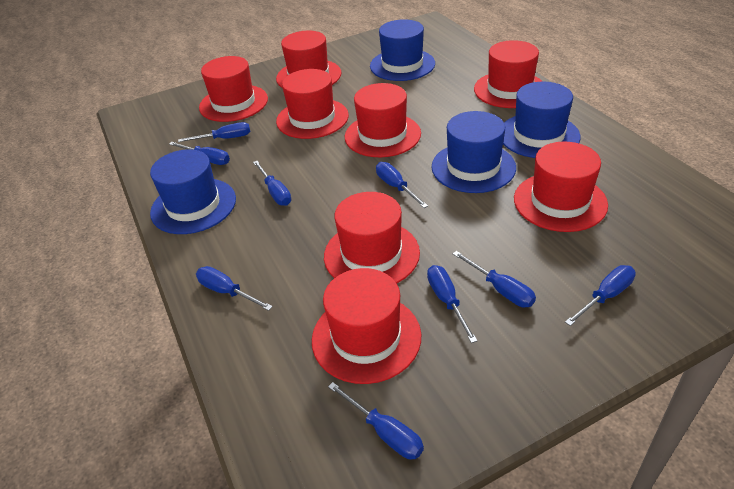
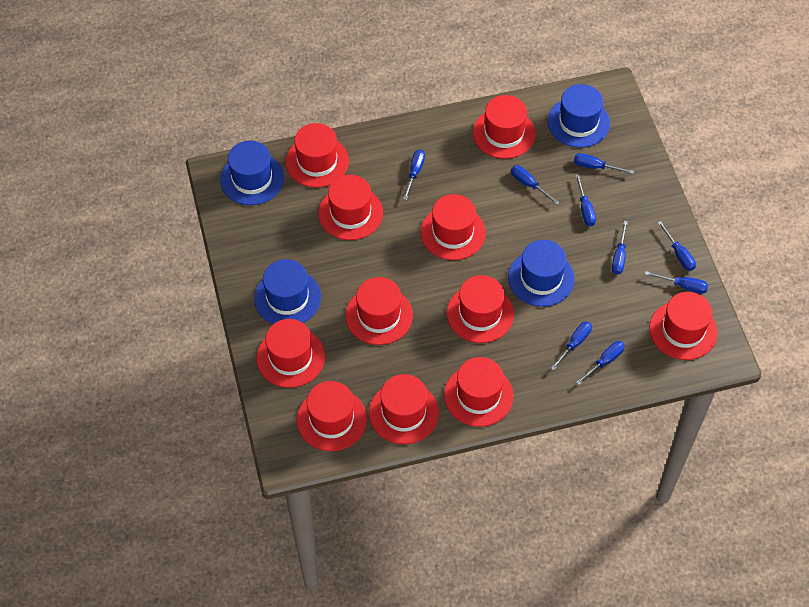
red hat: [199,56,268,122] [276,31,341,88] [276,69,349,139] [312,268,421,384] [324,192,420,283] [345,83,421,157] [474,40,543,108] [514,142,608,232] = 8 -> [257,319,325,388] [286,123,349,188] [297,381,367,451] [318,175,383,240] [346,277,413,345] [369,374,439,444] [420,194,486,260] [444,357,514,427] [447,275,514,343] [473,95,535,159] [649,292,718,360] = 11

